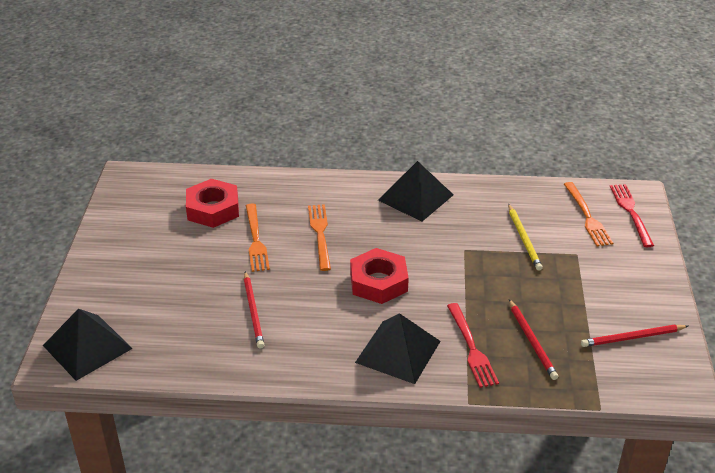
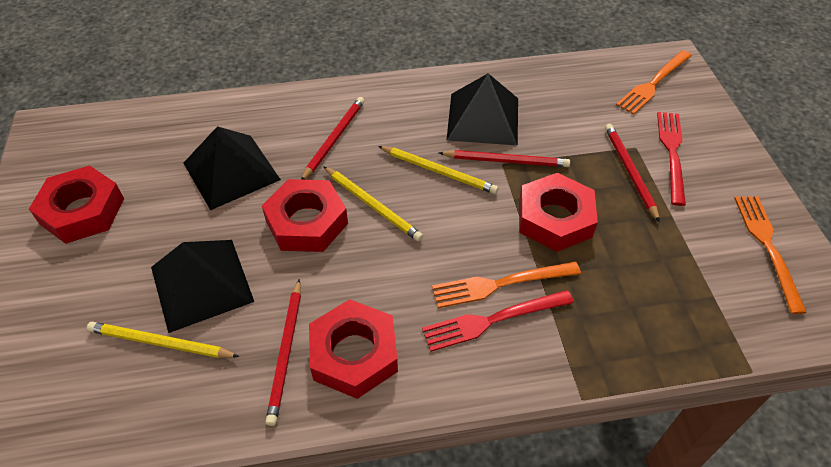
red nut: [186,179,239,228] [350,248,409,304] = 2 -> [29,165,124,244] [262,179,348,252] [309,299,398,399] [519,173,598,252] = 4
red pencil: [244,271,264,349] [509,299,558,380] [581,324,688,347] = 3 -> [265,279,301,426] [301,97,365,180] [439,150,570,167] [605,124,660,222] = 4
yellow pencil: [508,204,543,271] = 1 -> [87,322,240,358] [323,166,423,241] [378,146,498,194] = 3

